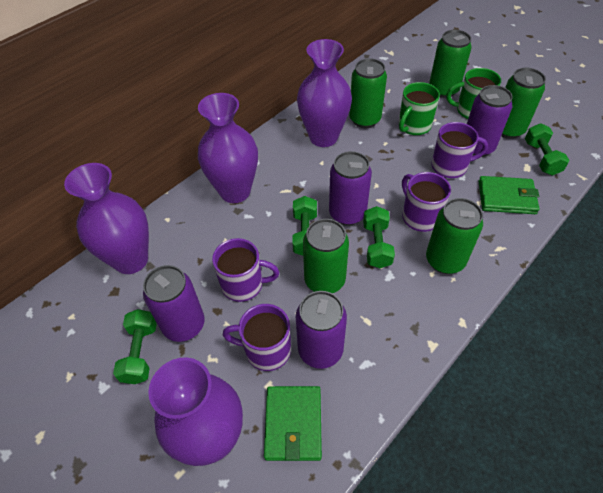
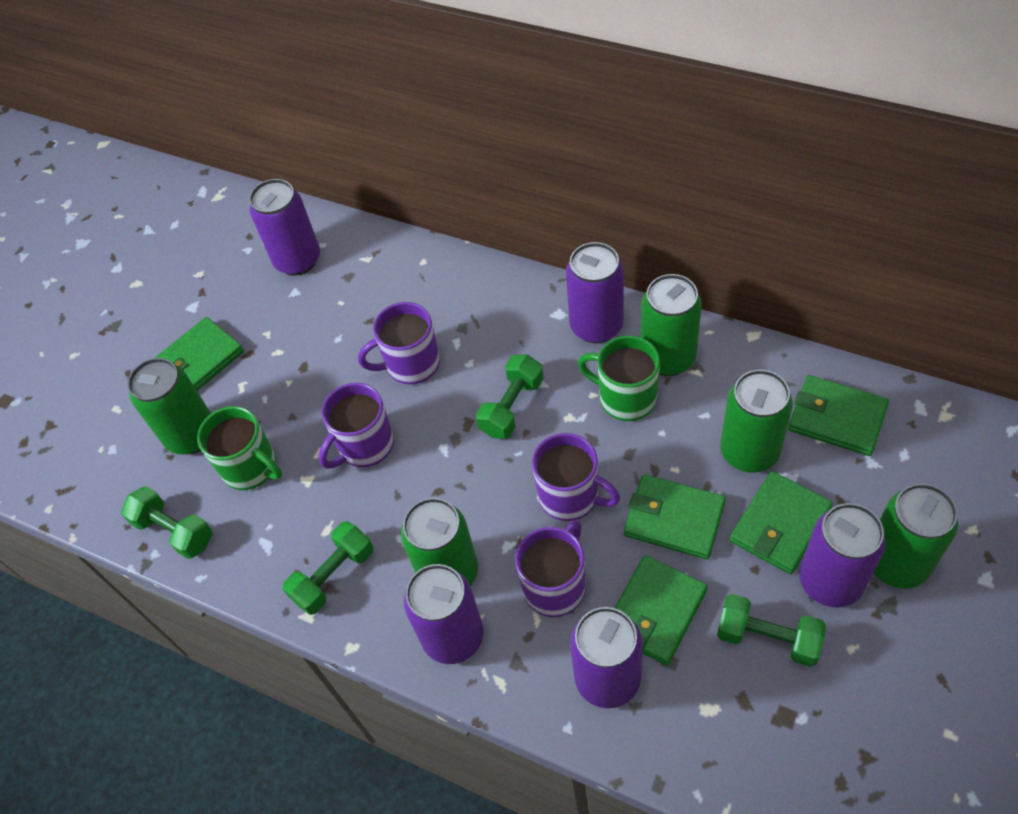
green wallet: [264,386,322,461] [478,176,540,214] = 2 -> [155,317,244,391] [615,555,708,665] [624,474,726,559] [730,471,833,574] [788,375,889,456] = 5
purple can: [143,265,205,342] [296,291,347,369] [329,151,372,226] [467,85,513,157] = 4 -> [249,179,320,276] [404,564,483,664] [566,242,624,343] [570,607,643,708] [799,503,886,607] = 5
purple vase: [64,163,149,274] [148,357,243,466] [198,93,258,203] [297,39,352,147] = 4 -> none = 0

